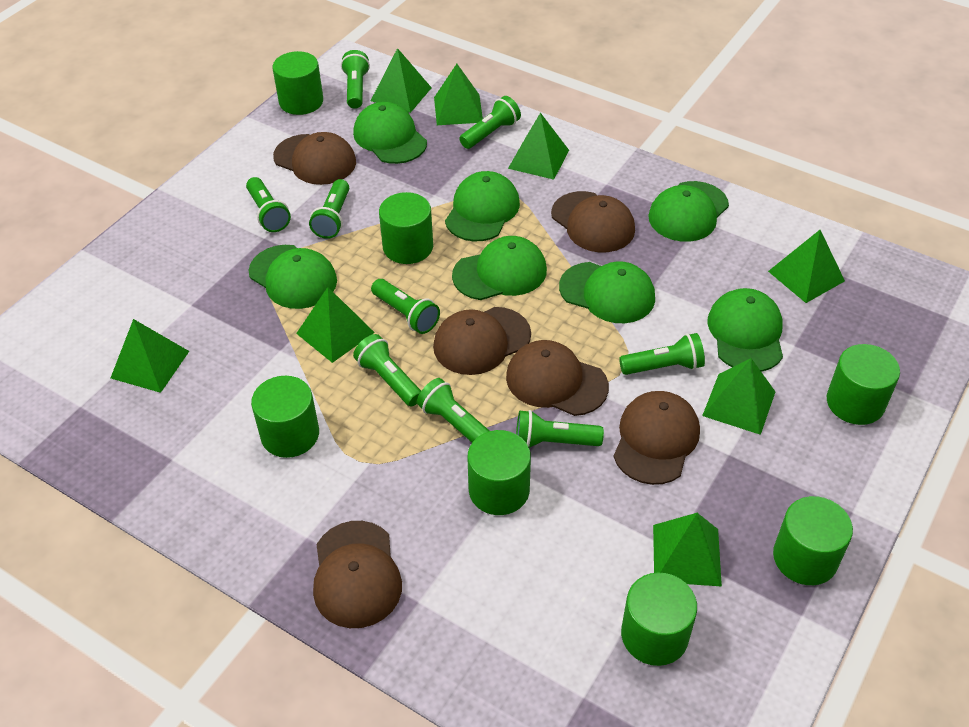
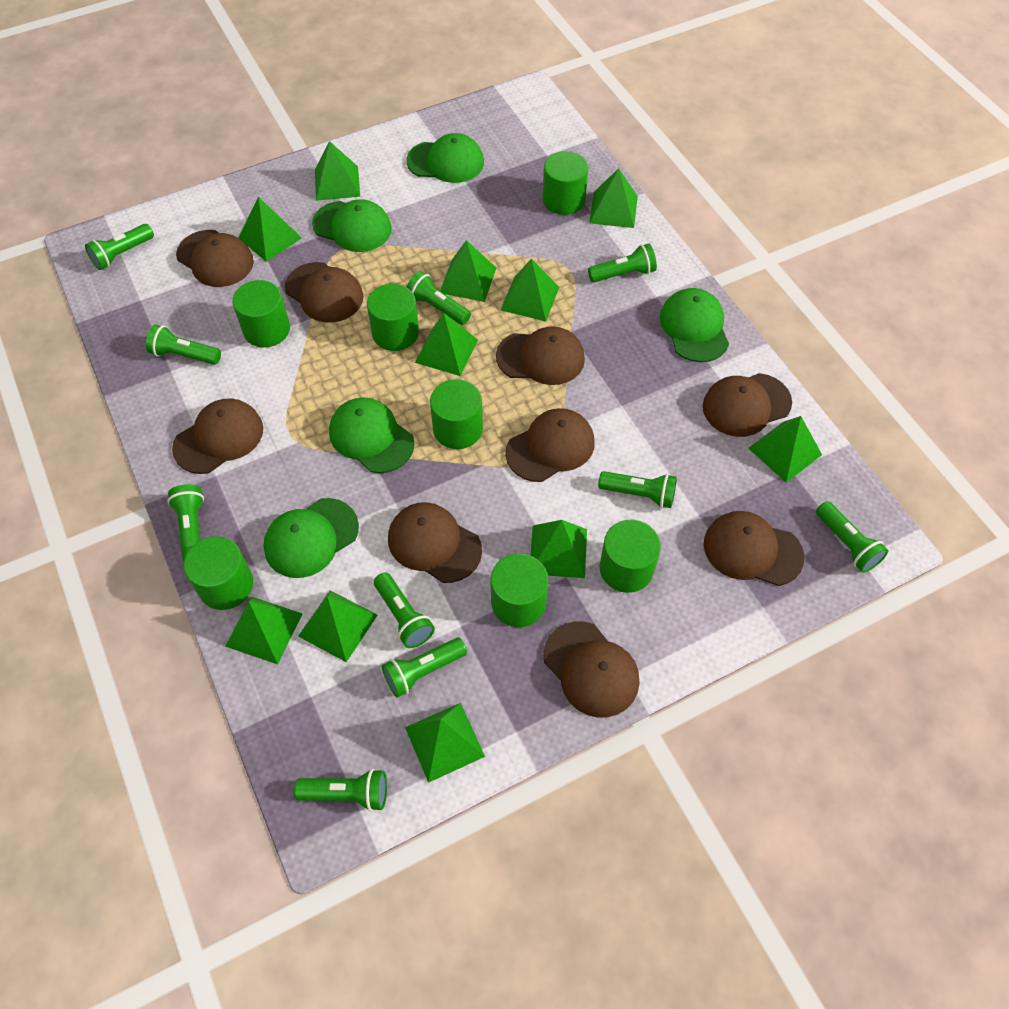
brown cap: [273,132,356,185] [313,521,402,628] [433,307,531,375] [506,340,609,416] [551,191,635,252] [614,391,700,485] = 6 -> [172,398,263,474] [176,230,254,287] [285,262,364,323] [388,502,482,583] [496,326,585,385] [505,408,595,482] [543,621,640,718] [703,373,792,437] [704,511,805,586] = 9
green cap: [249,245,337,309] [353,102,427,164] [445,171,520,241] [452,236,547,300] [559,261,655,323] [648,181,729,242] [707,288,783,372] = 7 -> [263,498,359,578] [312,199,392,252] [329,397,415,473] [406,133,484,183] [660,288,729,362] = 5
green flashlight: [246,177,291,232] [309,179,349,239] [341,50,370,109] [353,334,421,406] [371,279,440,334] [417,378,489,442] [459,96,521,149] [516,410,604,448] [619,333,705,375] = 9 -> [85,224,154,270] [146,324,221,365] [167,484,204,562] [294,769,387,811] [374,572,435,648] [382,638,467,698] [407,271,471,325] [588,244,657,282] [598,471,677,508] [816,501,888,573] = 10
green pyramid: [111,319,189,393] [296,287,375,363] [371,48,432,113] [434,64,483,125] [508,113,569,180] [653,513,722,587] [702,358,776,435] [768,230,845,303] = 8 -> [225,597,303,665] [238,197,302,262] [298,590,377,662] [315,141,360,201] [405,703,485,783] [415,313,478,376] [440,240,496,302] [501,259,559,321] [531,520,587,578] [589,168,638,228] [748,416,822,483] = 11

